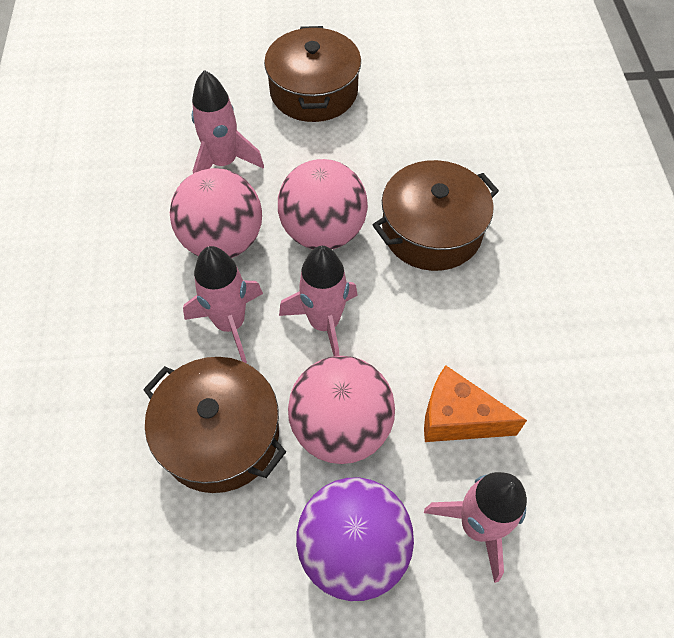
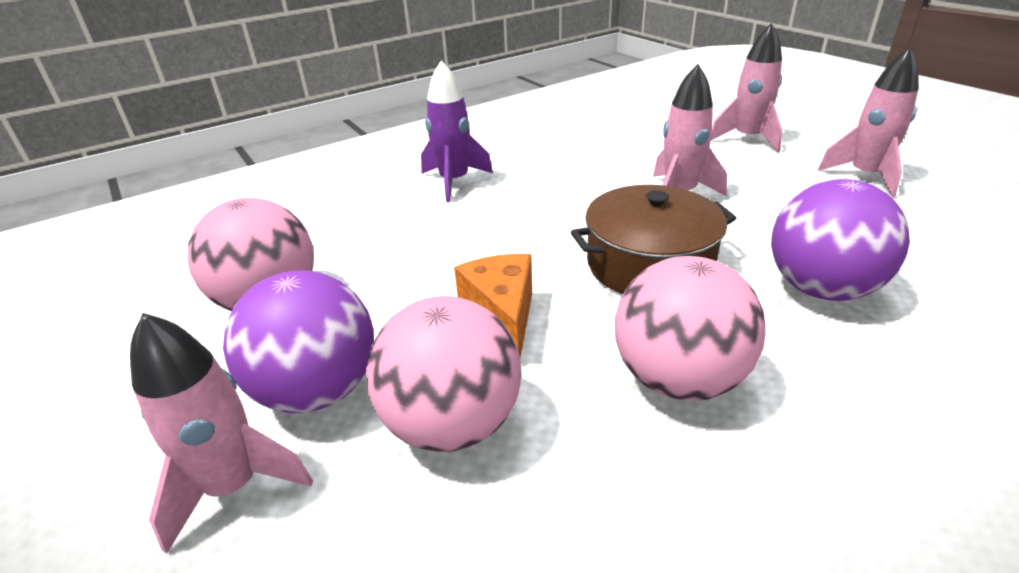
brown pot: [143,357,286,493] [264,26,361,122] [373,160,499,271] = 3 -> [571,185,736,294] = 1
purple ball: [296,477,414,601] = 1 -> [223,270,374,413] [771,179,910,301] = 2
purple rocket: none = 0 -> [421,60,493,202] = 1

